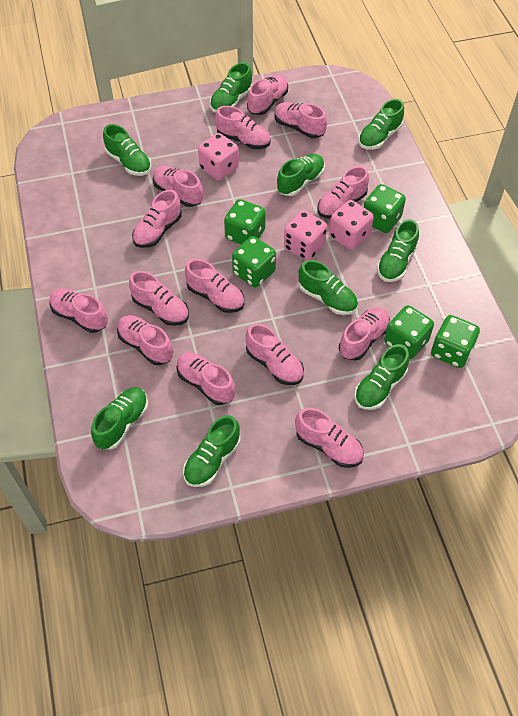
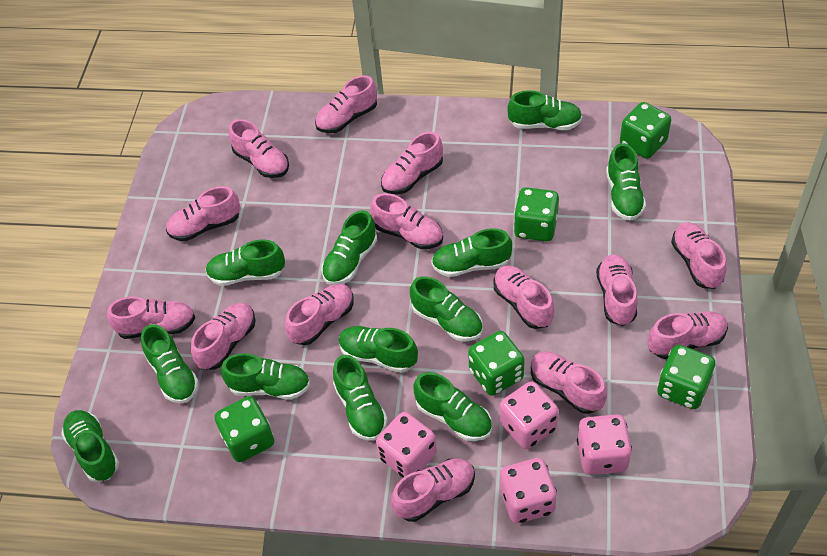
green shoe: [91,387,148,449] [103,124,152,176] [183,415,240,487] [210,63,252,113] [277,154,325,196] [298,260,358,315] [354,344,409,410] [358,99,404,150] [377,219,419,282] = 9 -> [61,410,119,482] [141,324,199,404] [206,239,285,286] [221,353,310,400] [321,210,377,285] [333,355,388,441] [339,326,418,373] [410,276,483,341] [413,372,492,441] [431,228,512,277] [507,90,582,130] [606,143,646,220] = 12
pink dice: [198,133,239,180] [284,210,327,260] [329,200,374,250] = 3 -> [376,412,437,478] [500,381,559,449] [500,458,557,524] [577,414,632,475] = 4

